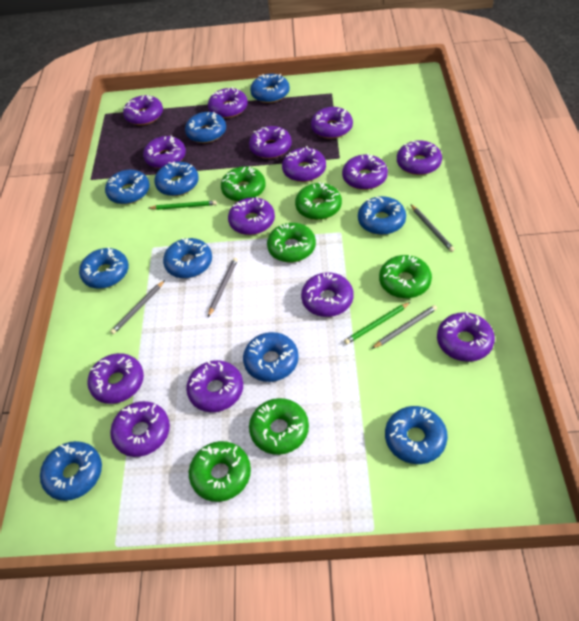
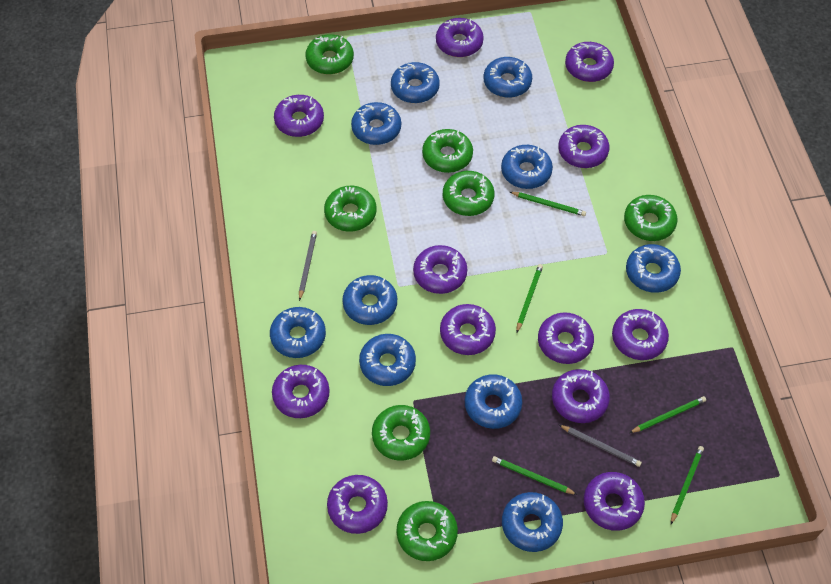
green donut: [189,441,251,502] [221,167,266,202] [249,398,309,455] [267,223,316,262] [295,182,342,220] [379,255,432,298] = 6 -> [305,34,354,74] [324,186,377,232] [372,405,430,461] [396,501,458,561] [422,129,473,173] [443,171,494,216] [624,195,677,241] = 7
green pencil: [149,201,217,210] [344,302,411,344] = 2 -> [492,456,578,495] [510,192,586,216] [516,264,543,333] [629,396,706,433] [671,446,704,524] = 5
grey pencil: [110,280,165,334] [208,258,238,317] [372,305,437,349] [411,205,455,252] = 4 -> [299,231,317,301] [559,425,642,467] = 2
purple donut: [87,353,144,404] [110,401,170,457] [123,95,163,125] [143,135,186,169] [186,360,243,412] [208,87,248,118] [228,196,275,235] [249,126,292,159] [282,146,326,182] [301,273,354,317] [311,107,353,139] [342,153,388,190] [397,140,442,175] [437,311,495,362] = 14 -> [272,365,330,418] [274,95,324,137] [327,475,388,534] [413,245,467,294] [436,18,484,57] [440,304,496,355] [538,312,594,364] [552,369,610,423] [558,125,609,168] [565,42,614,82] [584,472,645,531] [612,309,669,360] = 12

